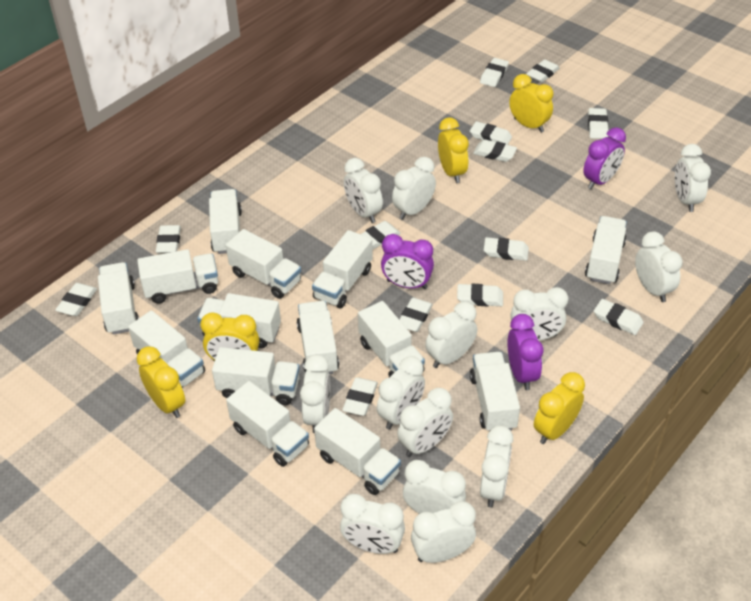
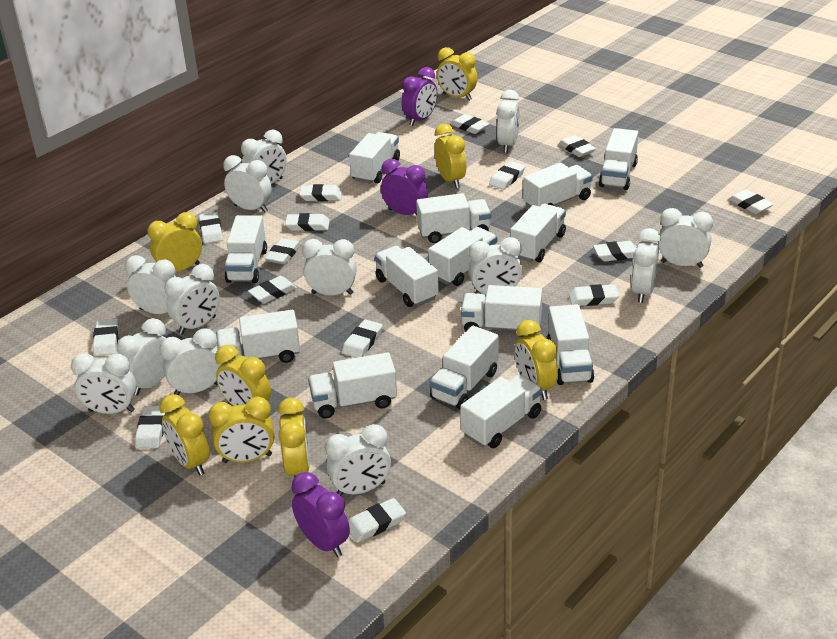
white eraser: [55,283,97,316] [156,225,181,253] [342,377,378,416] [361,221,401,250] [399,298,433,332] [457,284,503,306] [470,121,512,145] [473,140,517,162] [480,58,509,87] [484,237,529,261] [526,59,560,83] [588,108,608,139] [594,299,644,335] = 13 -> [93,318,119,356] [135,406,167,449] [199,212,223,244] [248,276,297,303] [265,238,301,264] [285,213,330,231] [299,184,342,201] [342,319,383,358] [348,498,406,543] [451,114,489,134] [489,161,525,190] [559,135,596,157] [569,284,619,306] [593,241,636,262] [729,189,774,214] = 15
yellow clock: [137,346,185,418] [200,312,259,361] [438,117,469,183] [509,74,553,133] [534,372,585,444] = 5 -> [147,212,202,271] [159,394,210,476] [208,397,274,463] [215,345,271,406] [278,398,310,477] [434,124,467,188] [437,47,477,101] [515,320,558,400] = 8

